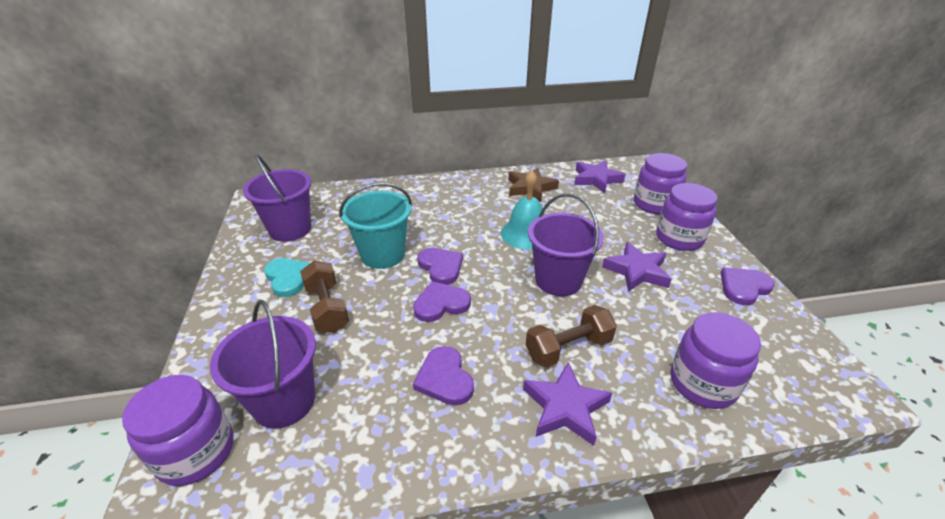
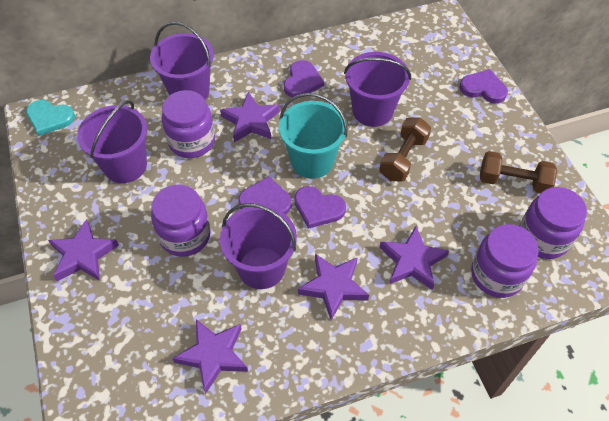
brown star: [508,168,559,202] = 1 -> none = 0
purple bucket: [210,300,316,429] [243,155,311,242] [528,194,604,296] = 3 -> [77,100,147,183] [150,22,214,100] [220,203,297,289] [344,52,411,127] = 4
purple star: [523,362,612,446] [574,160,626,193] [602,242,672,292] = 3 -> [48,219,119,281] [172,319,248,394] [220,92,280,142] [298,254,369,320] [379,226,449,290] = 5
turquoise bell: [501,170,544,250] = 1 -> none = 0

